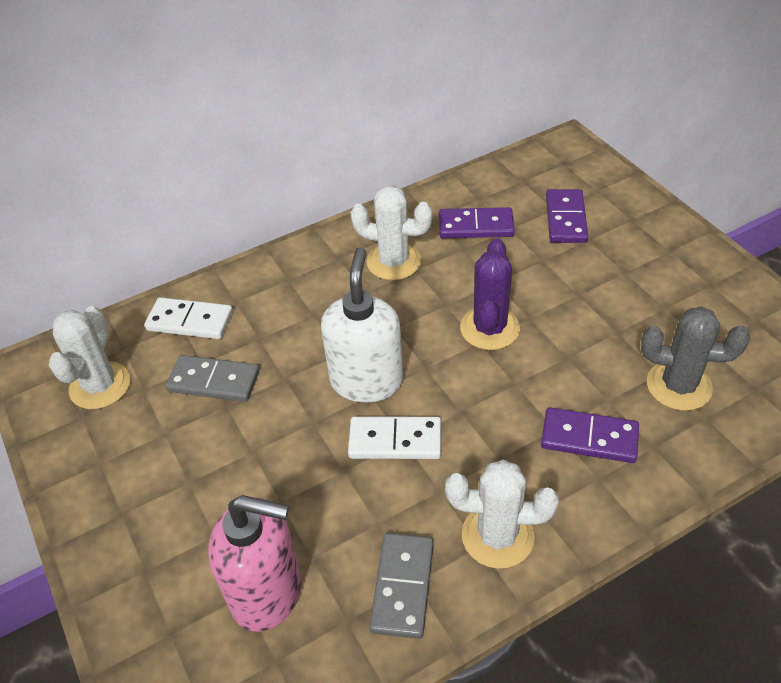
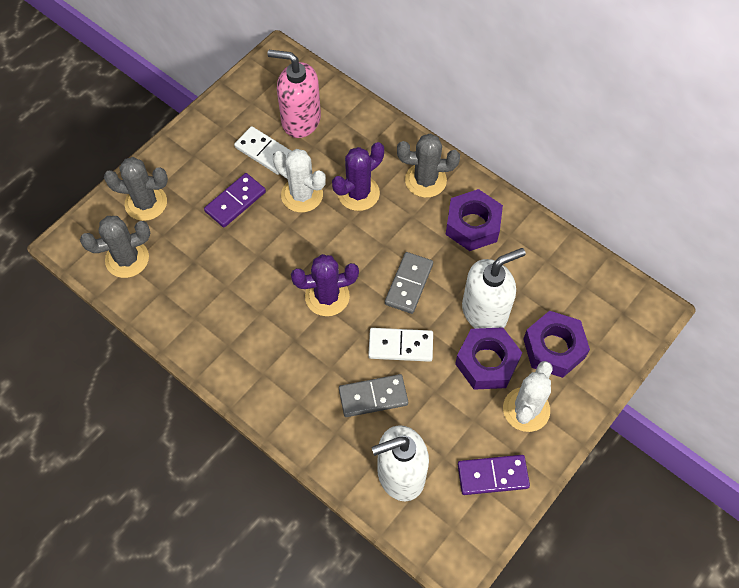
grey cactus: [641,307,750,411] = 1 -> [80,216,150,278] [104,157,168,221] [397,134,460,198] = 3
purple cactus: [460,238,520,350] = 1 -> [291,254,359,316] [332,142,384,211] = 2
purple domino: [439,207,515,238] [541,407,639,463] [546,189,588,243] = 3 -> [204,173,266,228] [458,455,530,495] = 2
purple nut: none = 0 -> [446,189,503,251] [455,327,522,390] [523,311,590,378] = 3
white cactus: [49,306,130,409] [350,186,432,280] [445,460,559,569] = 3 -> [273,149,326,213] [503,361,553,432] = 2
white soap dispenser: [321,247,403,403] = 1 -> [371,425,429,501] [462,248,526,329] = 2

